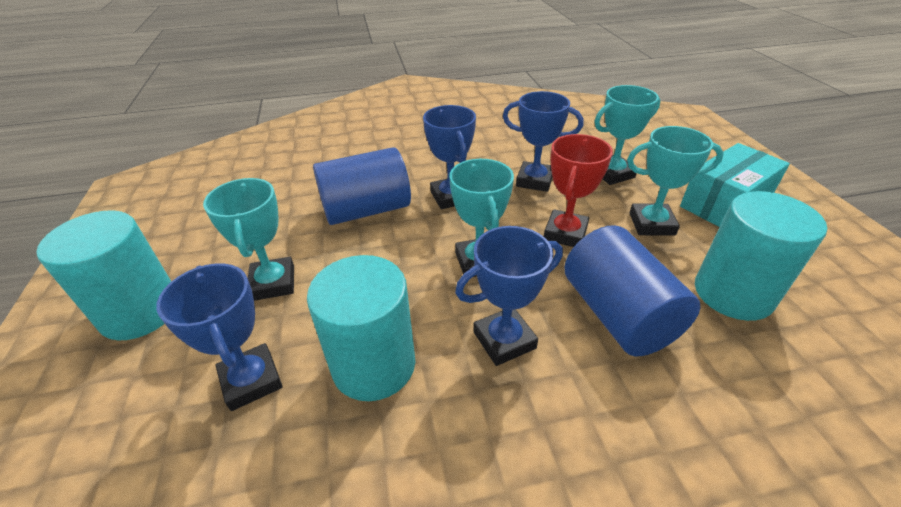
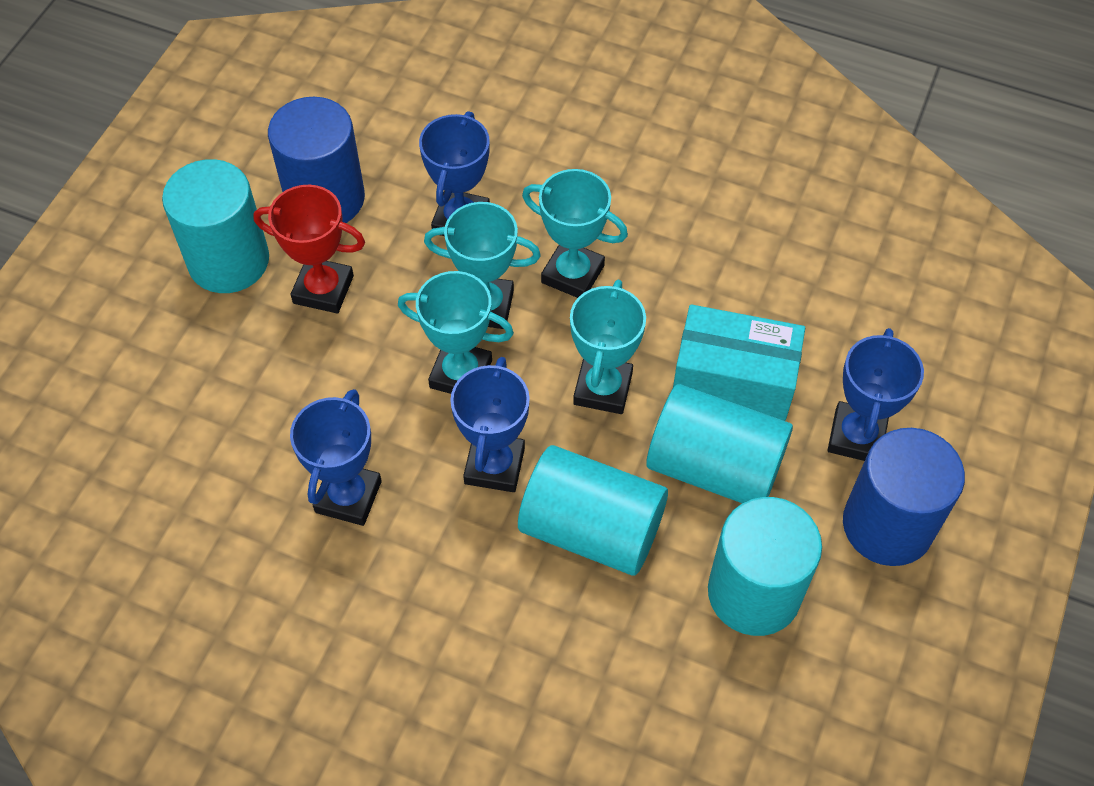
turquoise cylinder: [37,210,171,340] [307,255,415,401] [695,191,827,321] = 3 -> [162,159,269,293] [518,445,668,576] [646,384,793,503] [708,497,822,636] = 4

